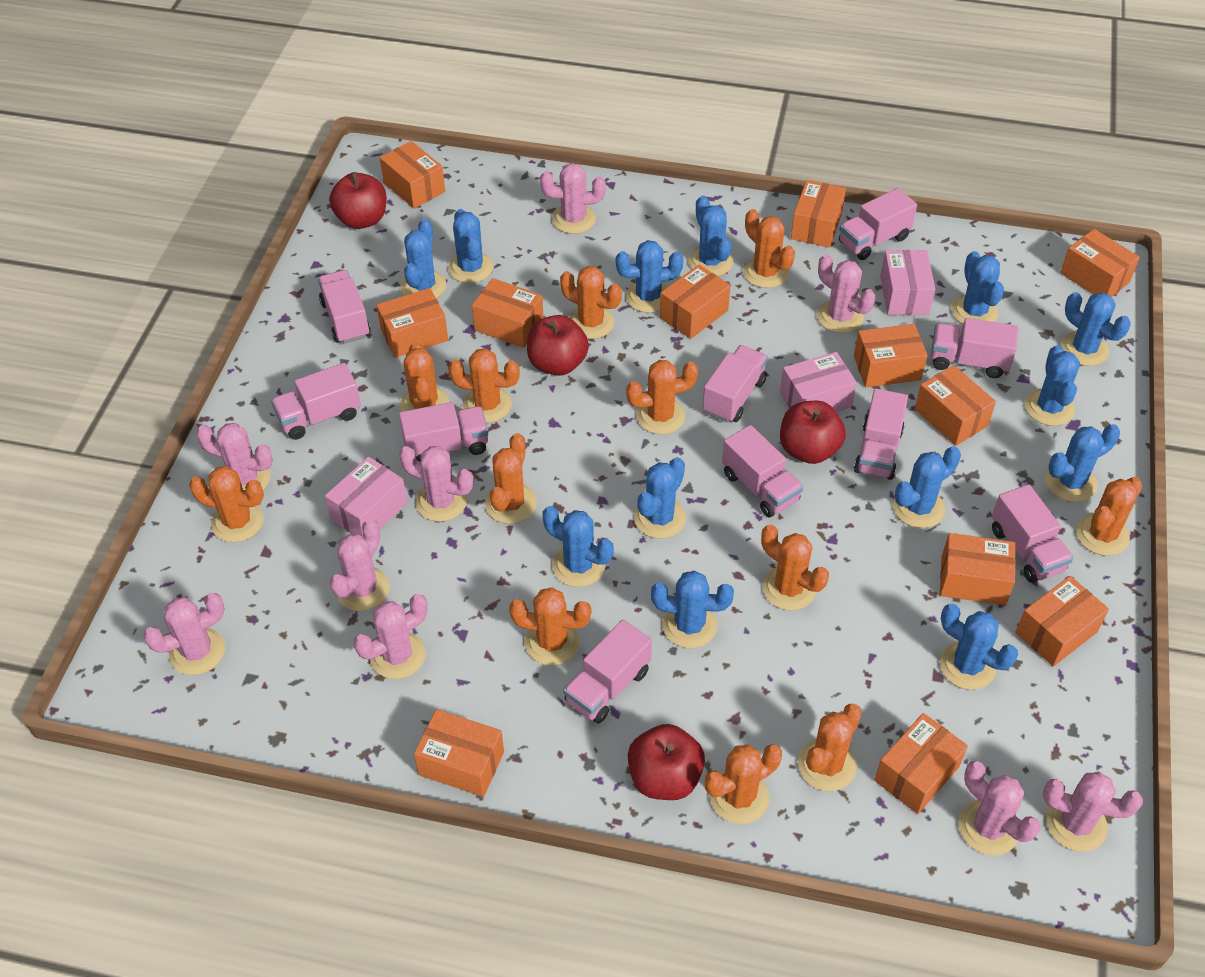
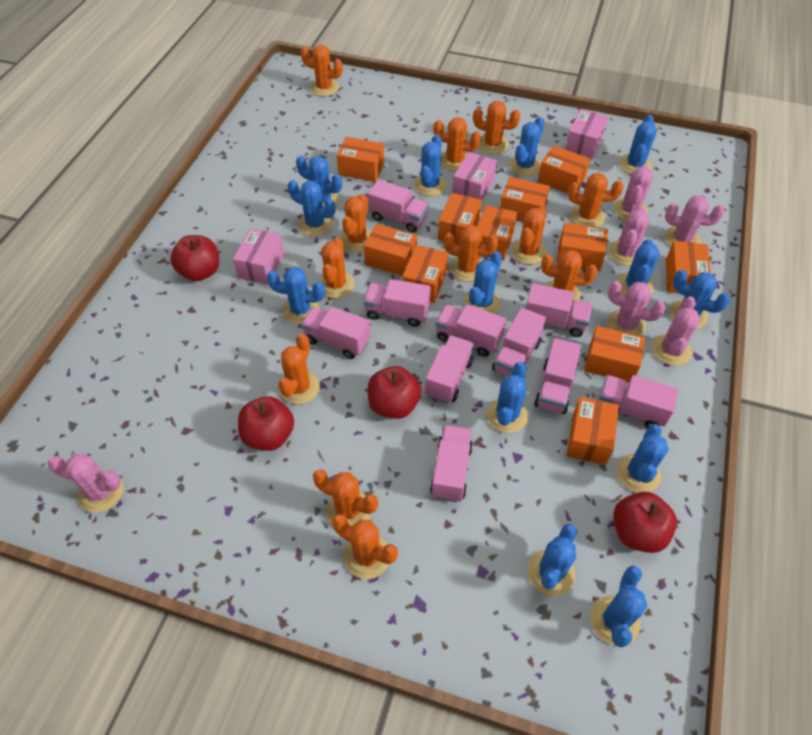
orange box: [376,288,448,358] [380,141,445,209] [414,709,504,797] [472,278,543,348] [660,265,730,339] [791,180,846,248] [854,324,928,387] [874,713,968,814] [915,365,996,446] [940,533,1016,605] [1016,576,1109,666] [1060,229,1140,297] = 12 -> [337,137,384,182] [364,224,417,276] [402,245,448,303] [438,193,482,245] [478,205,517,260] [500,177,550,222] [537,146,590,193] [556,223,608,271] [567,396,619,465] [584,326,645,383] [666,241,711,294] = 11
pink cactus: [143,593,225,675] [196,423,273,490] [330,519,390,611] [354,594,428,679] [399,446,473,522] [540,163,606,234] [817,254,875,333] [959,761,1040,856] [1043,772,1143,852] = 9 -> [48,453,123,513] [607,281,666,336] [608,208,649,266] [614,165,653,221] [652,296,700,366] [665,195,724,246] = 6

